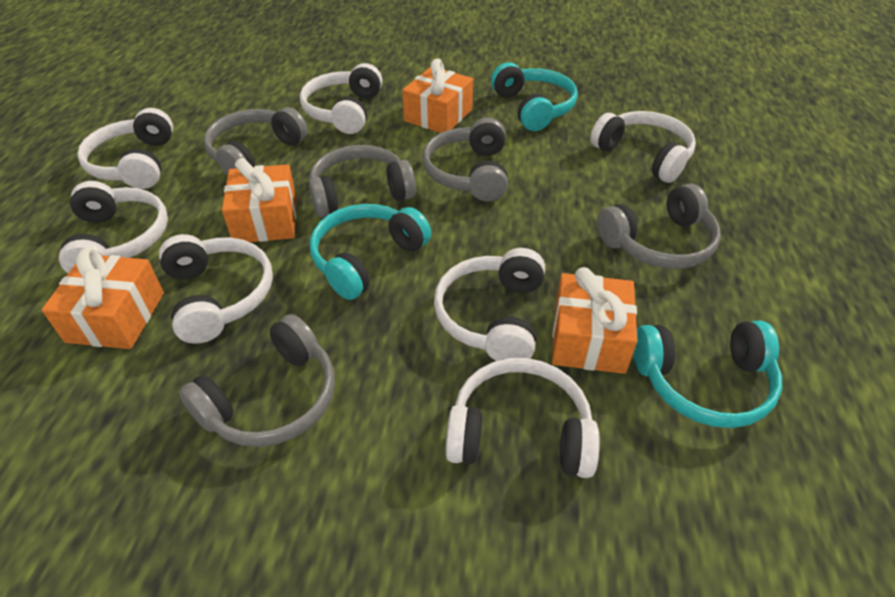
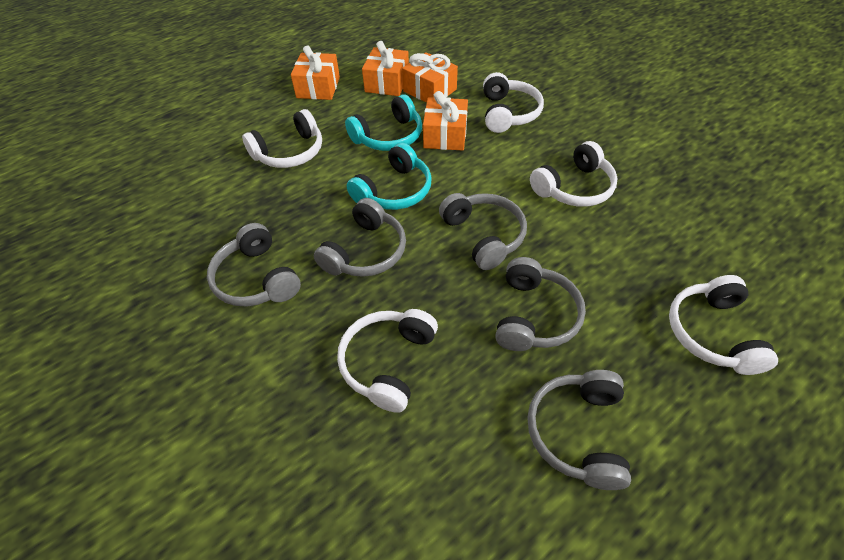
turquoise headphones: [310,204,431,300] [491,62,578,131] [633,321,782,428] = 3 -> [345,94,422,151] [347,142,431,210] = 2
white headphones: [59,181,168,273] [77,108,173,189] [159,234,273,344] [300,63,383,134] [434,248,545,361] [445,358,600,478] [590,111,696,183] = 7 -> [242,109,322,168] [337,309,438,413] [483,72,544,133] [530,141,617,207] [669,275,778,375] = 5

